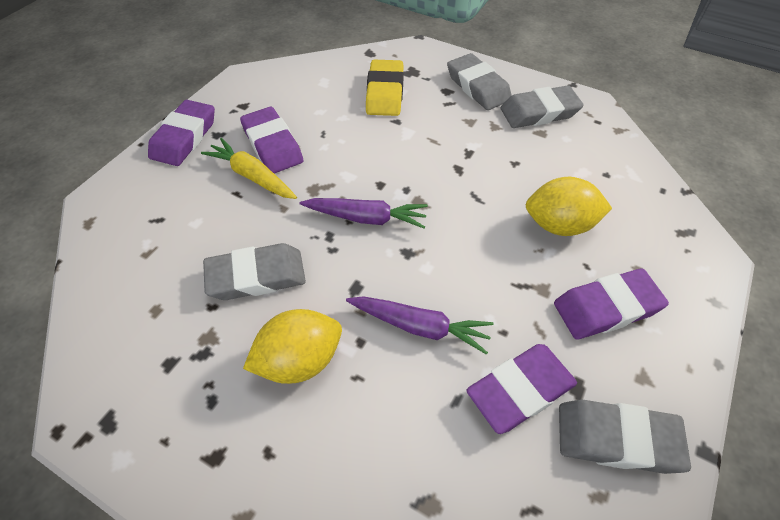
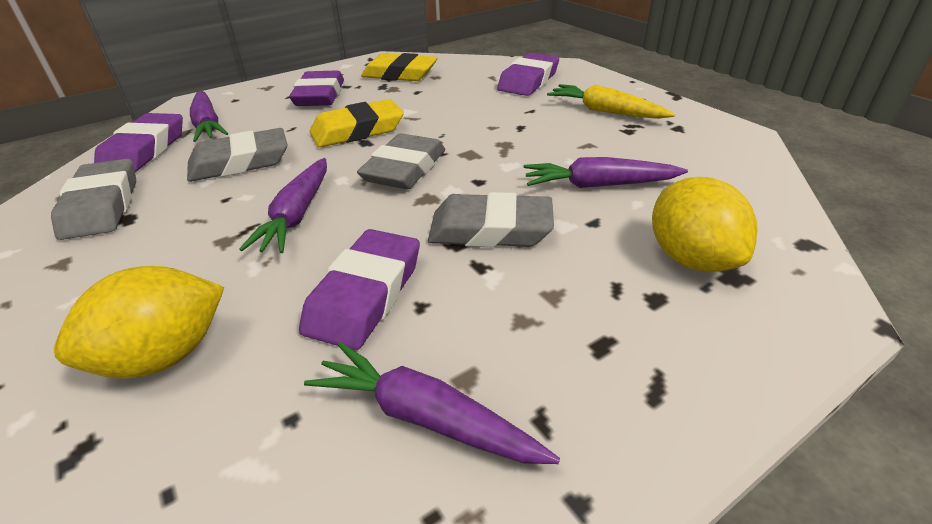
purple carrot: [300,198,428,229] [346,296,494,355] = 2 -> [190,91,228,142] [239,158,327,253] [304,342,560,464] [524,157,688,188] = 4
yellow eraser: [366,60,404,116] = 1 -> [309,99,404,147] [361,53,438,81] = 2

